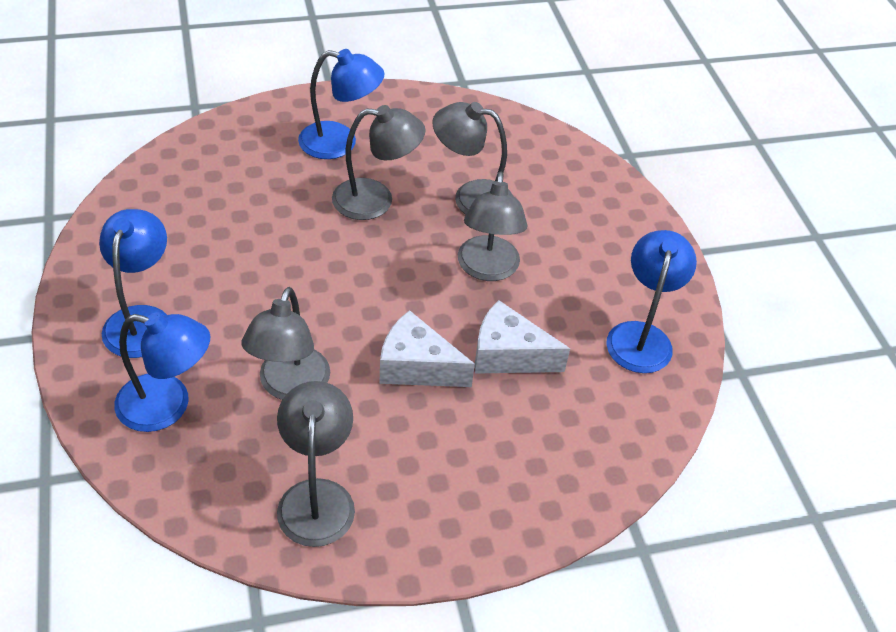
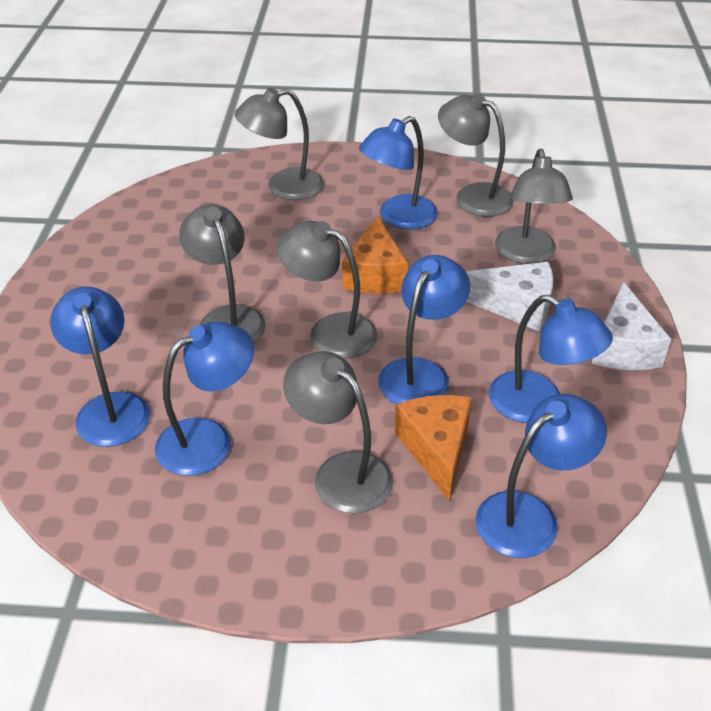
blue lamp: [99,209,167,358] [114,312,210,432] [298,49,385,159] [606,230,697,373] = 4 -> [50,286,150,447] [155,322,254,476] [359,116,438,229] [378,255,470,404] [475,394,607,558] [489,295,613,423] = 6
grey lamp: [242,287,330,400] [277,381,355,547] [332,105,426,220] [432,102,513,215] [458,171,527,281] = 5 -> [179,204,266,344] [235,88,324,200] [277,221,378,359] [283,351,393,514] [438,93,514,217] [495,149,573,264] = 6
orange cheese: none = 0 -> [342,216,408,294] [394,395,472,501] = 2

